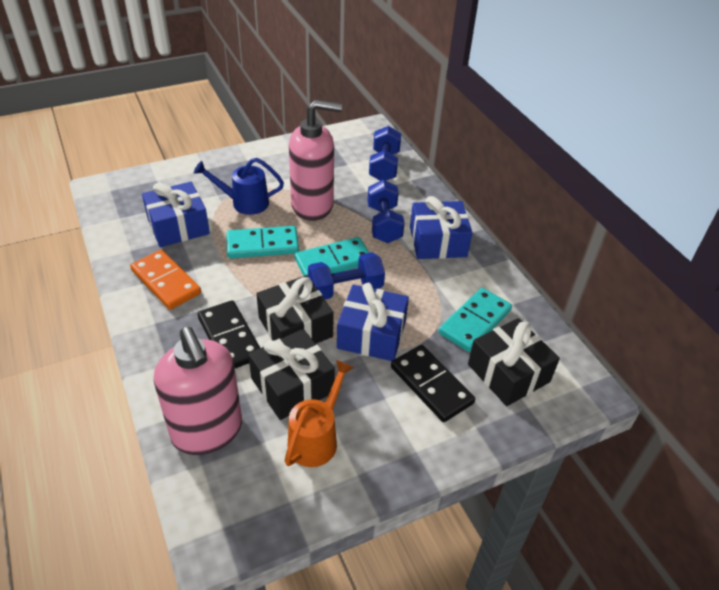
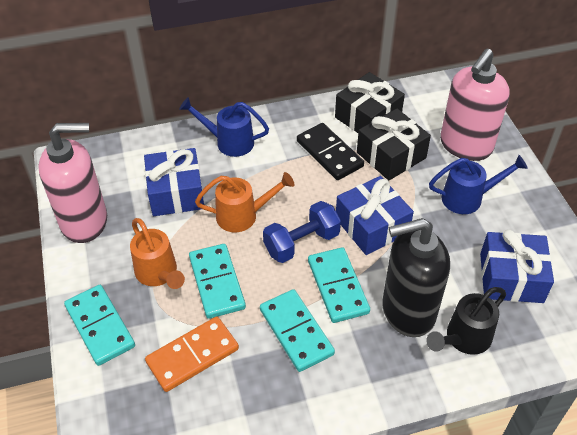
black domino: [198,300,260,368] [391,345,475,422] = 2 -> [297,123,364,180] = 1
black gift: [248,329,335,420] [256,275,334,344] [468,318,560,406] = 3 -> [335,72,405,133] [357,108,431,180] = 2
black soap dispenser: none = 0 -> [382,218,450,337] = 1
black watering can: none = 0 -> [426,287,506,355] = 1
blue dumbbell: [308,252,385,299] [368,180,405,243] [369,126,401,181] = 3 -> [263,201,341,263] = 1
blue watering can: [194,158,284,215] = 1 -> [179,97,269,157] [429,155,528,214] = 2
orange watering can: [285,360,354,467] = 1 -> [130,218,185,289] [195,172,294,232] = 2
turquoise domino: [226,226,299,259] [295,237,369,276] [439,288,512,352] = 3 -> [64,285,135,366] [189,244,246,319] [260,289,335,372] [308,247,370,323] = 4

